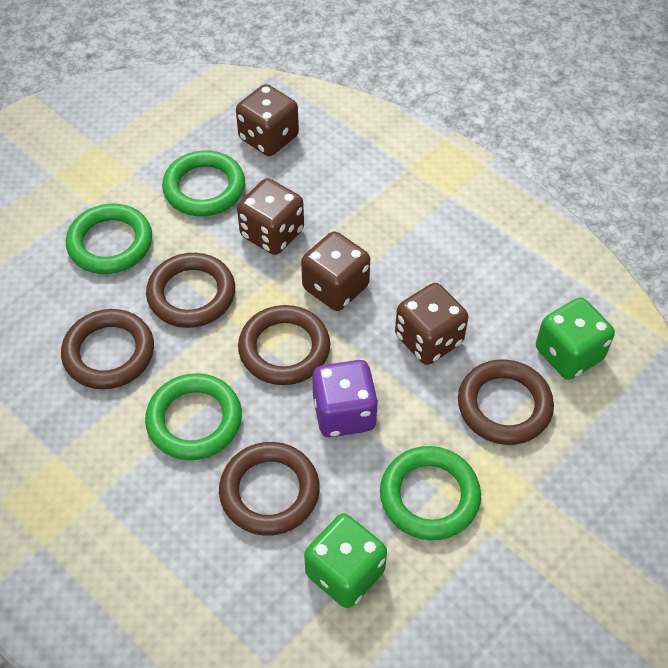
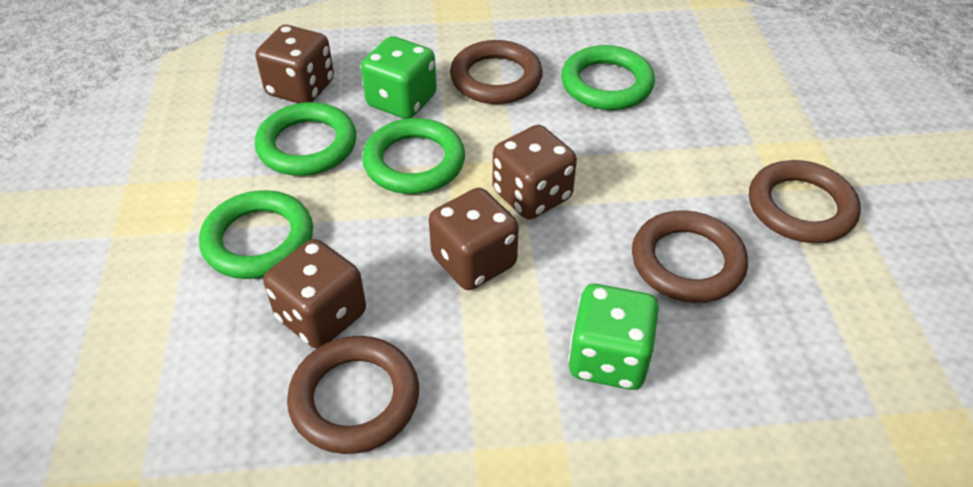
brown ring: [61,309,154,389] [146,253,235,328] [219,442,320,536] [238,305,330,385] [458,359,554,445] = 5 -> [287,336,419,454] [450,40,543,104] [632,210,748,303] [749,160,861,243] = 4
purple dice: [312,360,378,438] = 1 -> none = 0

